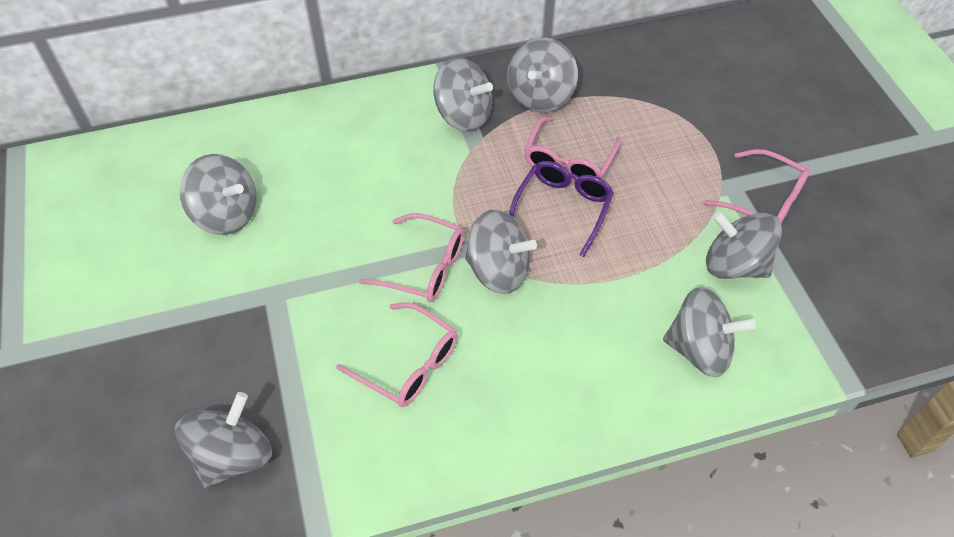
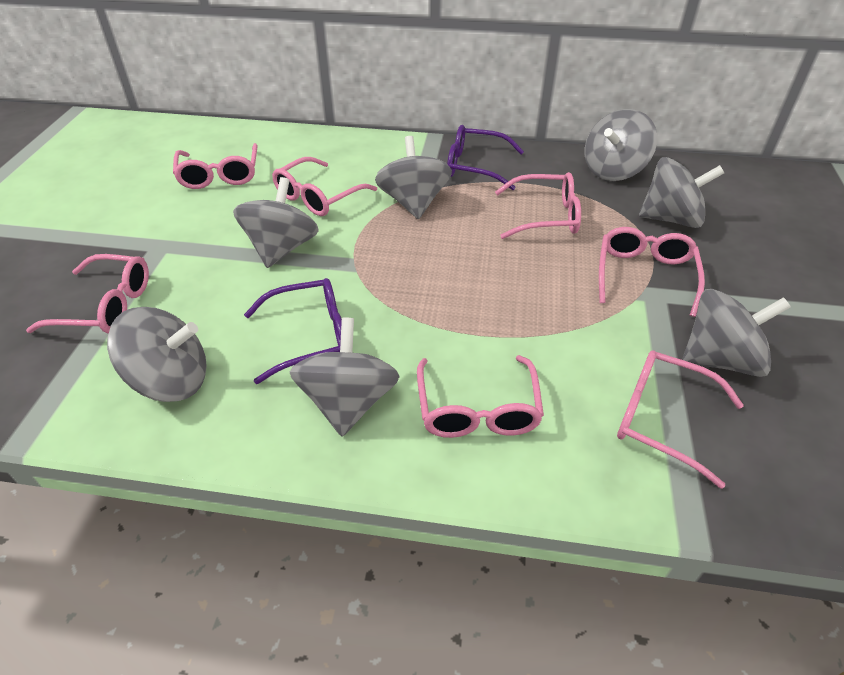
pink glasses: [336,302,458,407] [359,213,464,302] [524,116,621,181] [703,149,810,223] = 4 -> [26,254,149,334] [173,143,258,189] [272,157,377,216] [417,355,544,438] [495,172,581,239] [599,227,705,317] [617,350,744,489] = 7
purple glasses: [509,161,614,257] = 1 -> [244,278,342,384] [447,125,524,190] = 2

